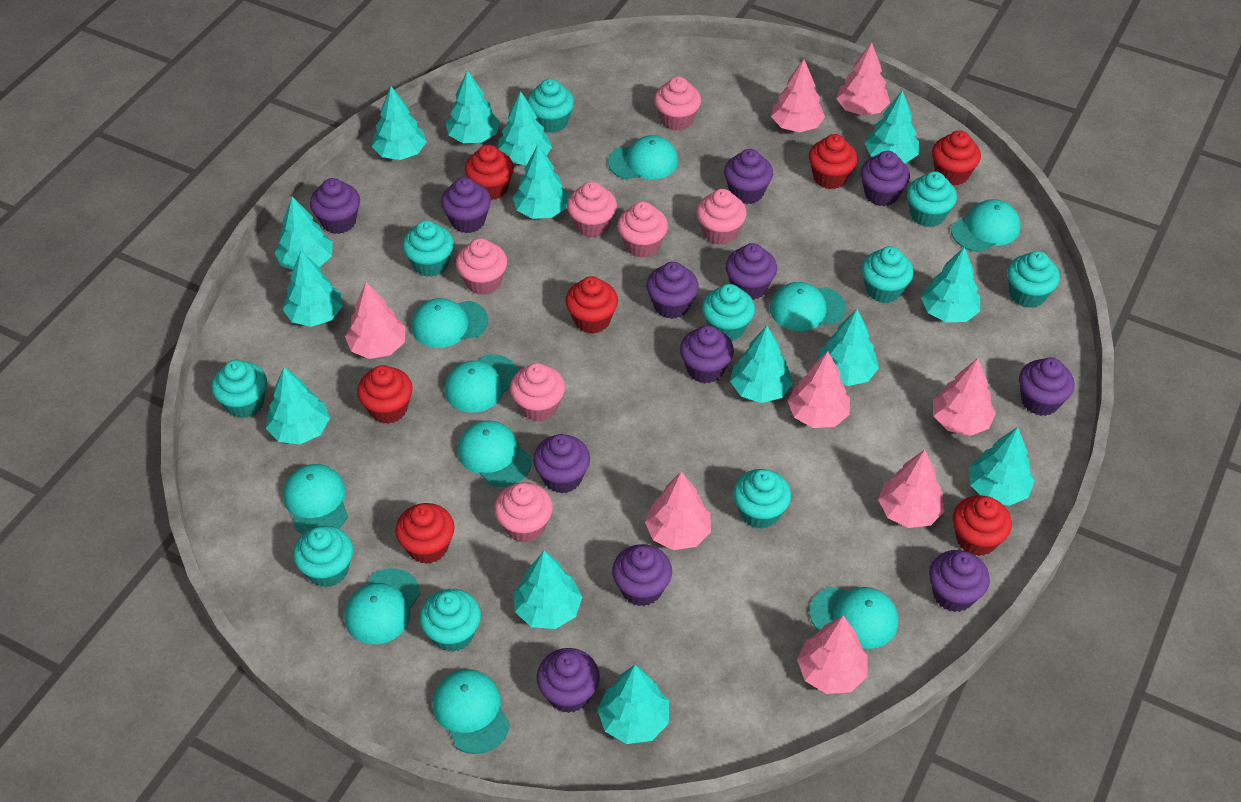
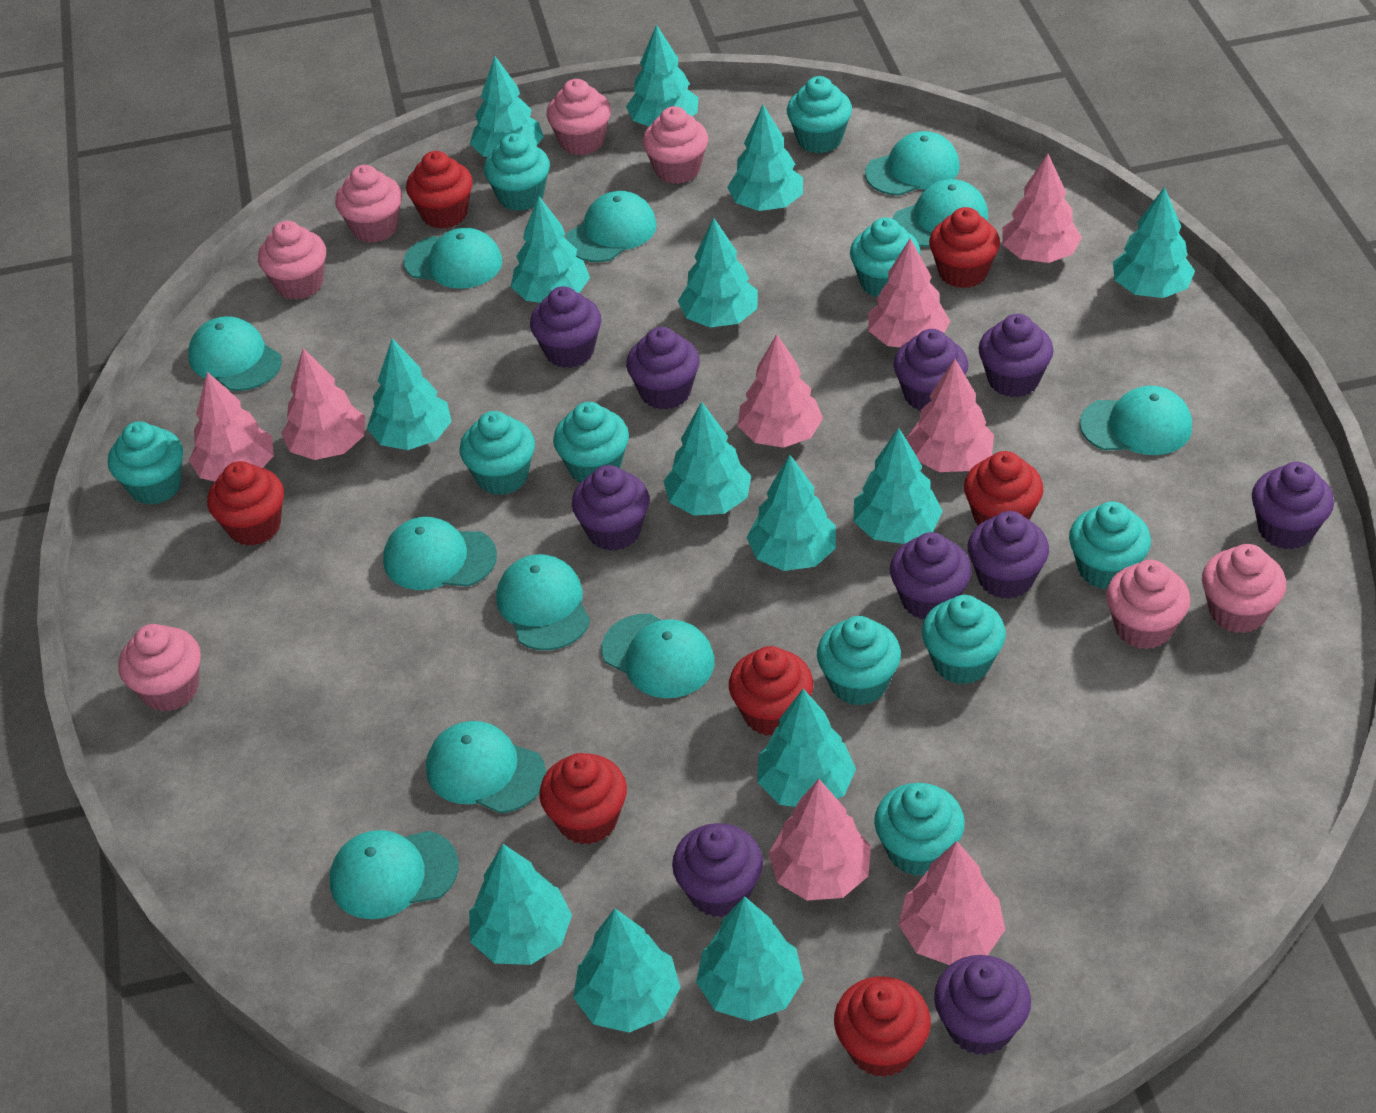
purple cupcake: [310,178,360,234] [441,177,491,233] [533,434,590,493] [537,648,600,713] [612,544,672,606] [646,262,699,319] [680,325,734,383] [724,149,773,204] [725,243,777,300] [861,151,910,206] [929,550,990,612] [1019,357,1075,416] = 12 -> [530,286,602,368] [572,465,650,551] [626,327,700,410] [672,823,763,918] [890,532,972,619] [893,329,968,411] [934,955,1031,1055] [968,511,1049,599] [978,314,1053,397] [1252,462,1334,550] = 10
turquoise cap: [283,464,348,534] [344,568,420,644] [412,298,488,348] [433,669,510,754] [445,354,518,413] [458,420,532,487] [608,135,678,179] [770,282,846,331] [810,587,898,649] [951,199,1021,252] = 10 -> [188,316,282,391] [330,830,459,919] [383,517,497,590] [404,228,502,289] [426,721,546,813] [496,554,590,650] [565,191,657,262] [602,614,715,698] [865,131,960,196] [893,179,988,247] [1080,386,1192,455] = 11

